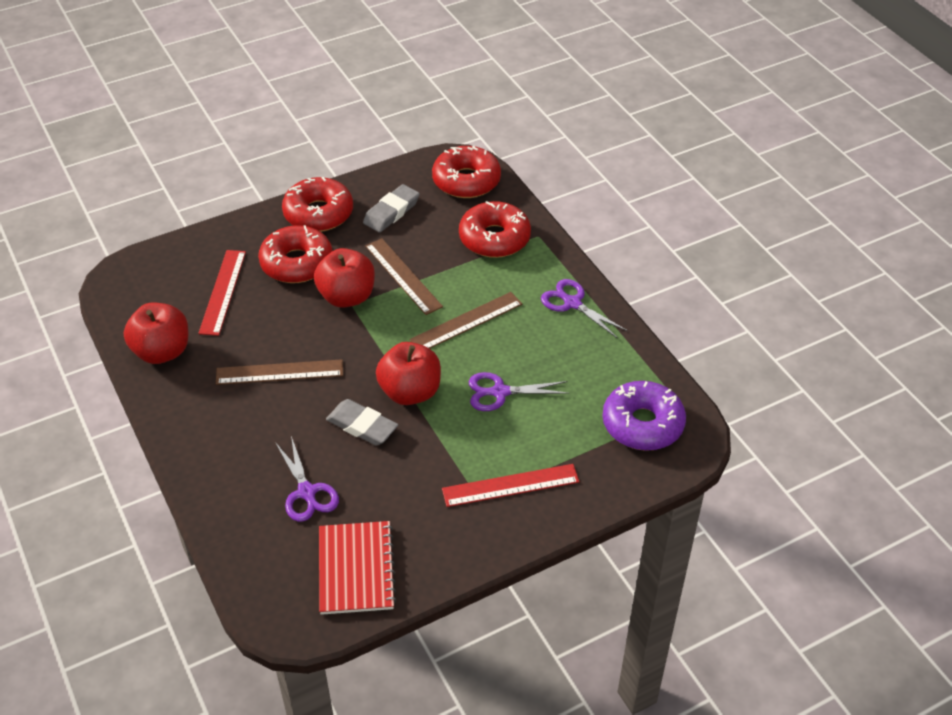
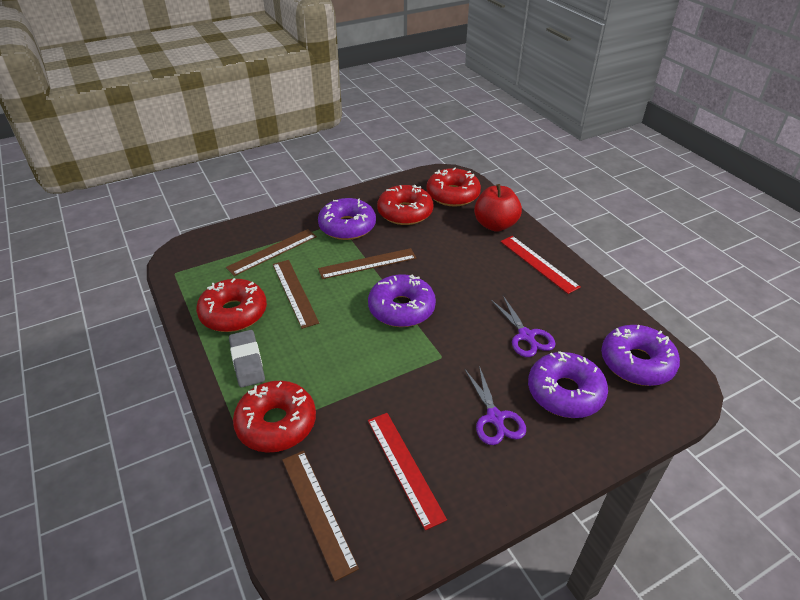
brown ruler: [216,359,343,385] [365,238,443,315] [409,292,522,349] = 3 -> [226,229,317,276] [273,260,319,329] [282,451,359,581] [318,248,416,279] = 4
grey eraser: [326,399,398,446] [363,184,420,232] = 2 -> [229,330,265,388] = 1
purple donut: [602,381,686,451] = 1 -> [318,198,376,240] [368,274,436,327] [528,351,608,418] [601,325,680,386] = 4
purple scissors: [275,436,339,522] [468,372,570,411] [541,279,628,339] = 3 -> [465,366,526,445] [491,296,556,357] = 2
red apple: [124,303,188,364] [314,248,375,308] [376,342,441,405] = 3 -> [474,184,522,232] = 1
red notebook: [319,521,396,615] = 1 -> none = 0

